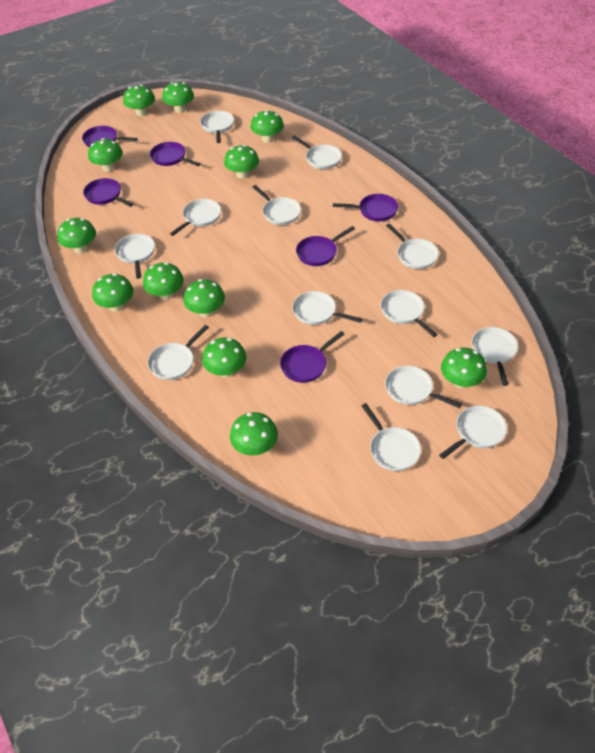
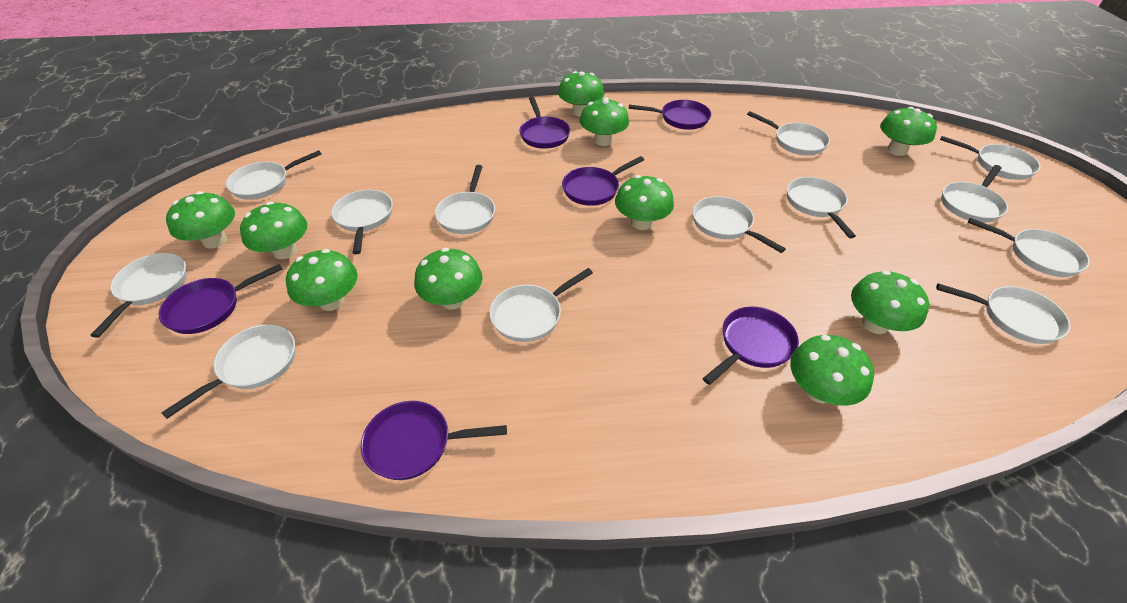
green mushroom: [57,218,96,253] [88,138,123,172] [92,273,134,311] [123,85,155,116] [143,262,184,300] [162,82,194,113] [183,279,225,317] [202,337,246,377] [224,145,259,179] [230,412,278,456] [250,110,284,143] [441,348,487,388] = 12 -> [166,191,235,248] [240,202,307,259] [286,249,358,311] [414,248,483,310] [558,71,604,117] [580,97,629,146] [615,175,674,230] [790,335,874,406] [851,270,929,334] [880,107,937,156] = 10

